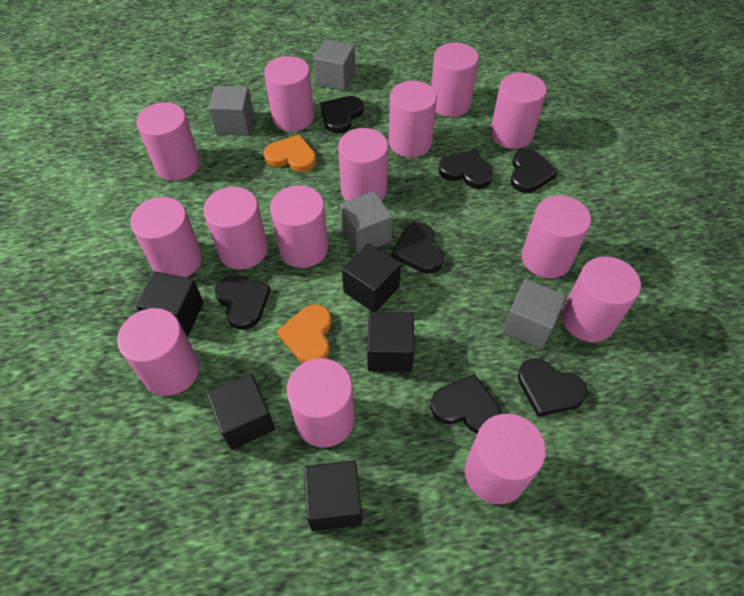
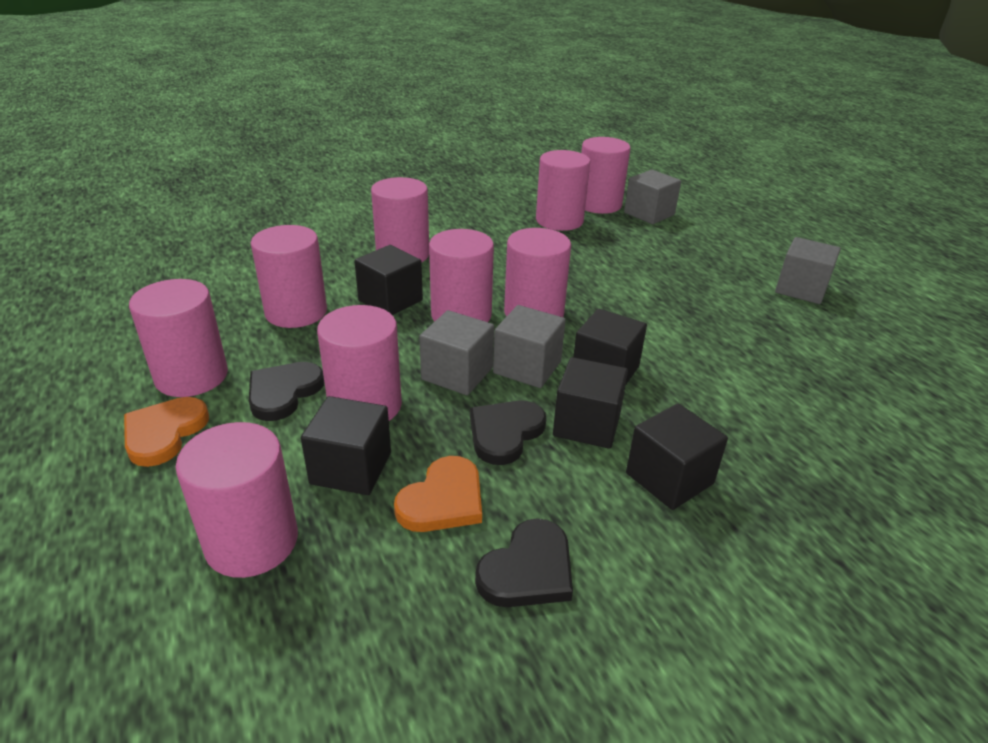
black heart: [215,275,270,330] [320,96,363,133] [391,222,444,274] [430,374,501,433] [439,150,493,189] [510,149,558,193] [518,358,588,417] = 7 -> [249,362,324,421] [470,401,546,465] [475,518,573,607] = 3
pink cylinder: [117,308,199,396] [130,197,202,277] [136,102,200,181] [203,187,268,269] [264,56,314,132] [270,185,328,268] [287,358,355,448] [338,128,388,201] [389,81,437,158] [431,42,479,117] [465,414,546,504] [490,72,547,149] [522,195,591,278] [562,256,641,342] = 14 -> [129,279,228,397] [176,422,298,578] [251,225,327,328] [317,305,402,421] [371,177,429,263] [429,229,494,322] [504,228,571,317] [536,150,590,231] [581,137,631,214] = 9

